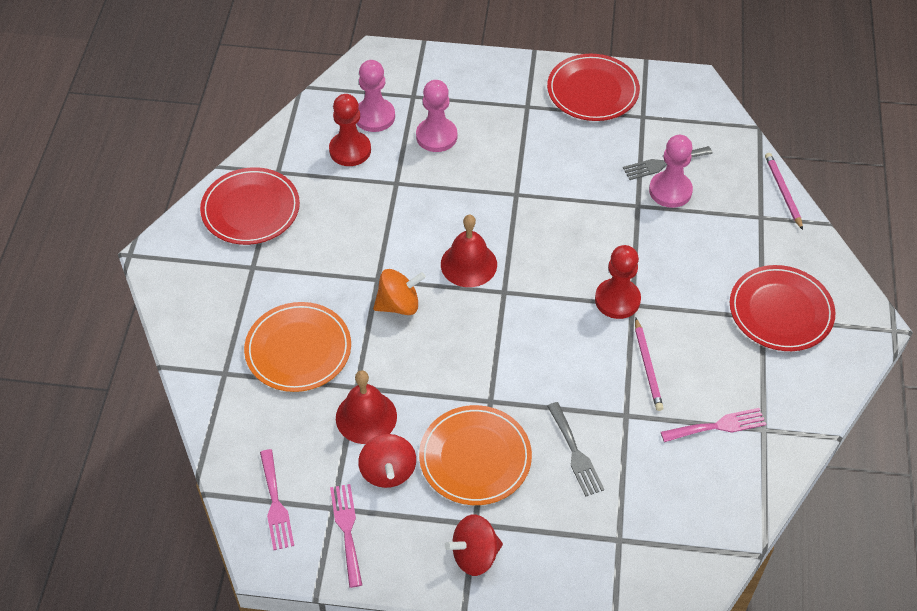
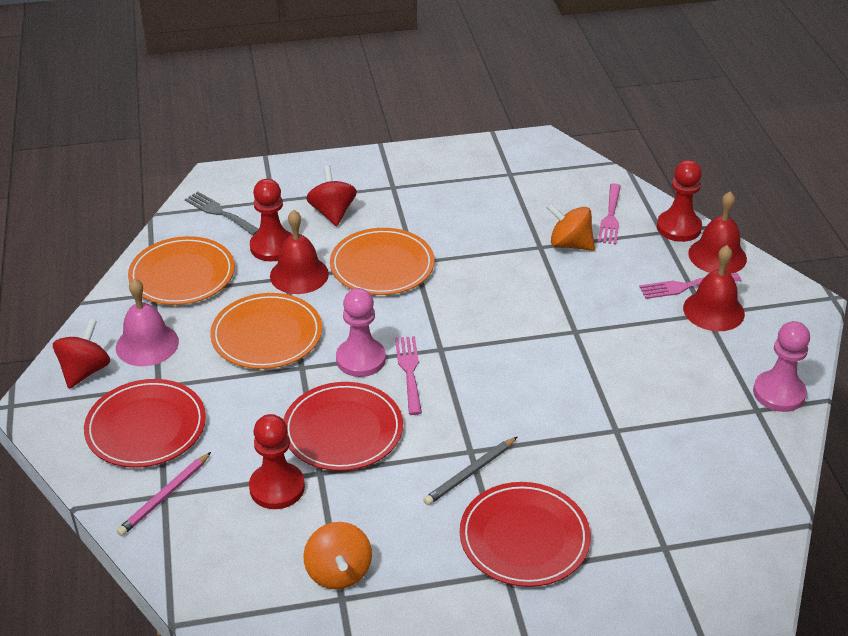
grey fork: [547,402,604,497] [623,146,713,180] = 2 -> [185,192,259,235] = 1
grey pencil: none = 0 -> [423,437,517,505] = 1
orange plate: [244,302,351,392] [419,405,532,505] = 2 -> [128,236,235,305] [210,293,322,369] [330,228,434,295] = 3
orange spinning top: [373,269,426,315] = 1 -> [303,522,372,589] [546,203,595,251] = 2
pink bell: none = 0 -> [116,278,179,366] = 1
pink pawn: [356,60,395,132] [416,80,457,152] [649,135,693,208] = 3 -> [336,288,386,377] [753,321,810,412] = 2
pink pencil: [635,317,663,411] [765,153,803,230] = 2 -> [117,452,211,536] = 1
red bell: [336,370,397,444] [441,215,497,287] = 2 -> [270,210,329,294] [683,245,745,331] [688,191,747,274] = 3
red pawn: [329,94,371,166] [595,245,641,319] = 2 -> [249,414,305,509] [250,179,292,261] [657,160,702,242] = 3

